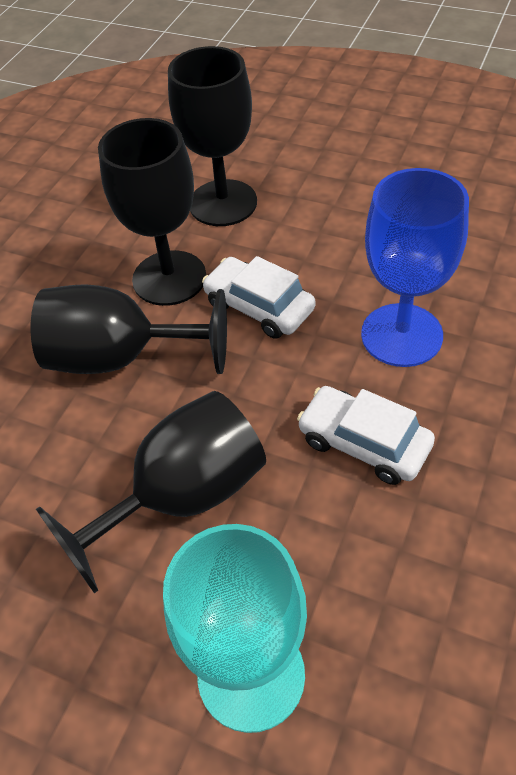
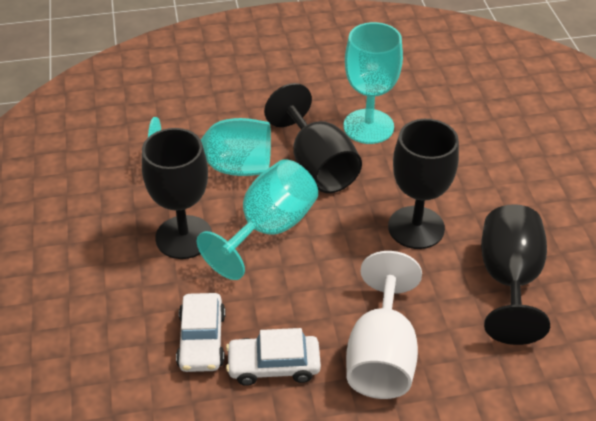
blue goblet: [361,168,469,367] = 1 -> none = 0
turquoise goblet: [163,524,307,733] = 1 -> [148,117,271,176] [197,159,318,280] [343,22,403,144] = 3
white goblet: none = 0 -> [346,251,422,399] = 1

